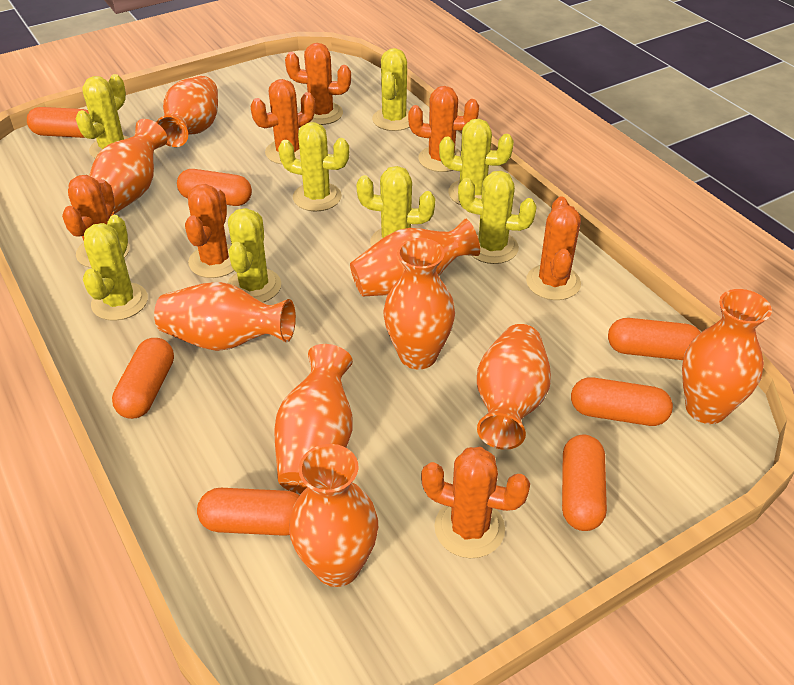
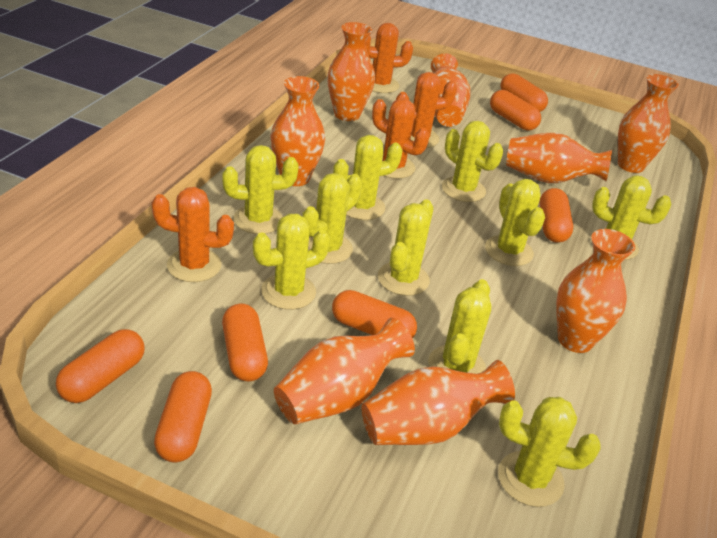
orange cactus: [62,175,130,268] [185,184,235,278] [251,79,315,164] [285,43,351,125] [408,86,479,172] [421,447,530,558] [526,197,581,300] = 7 -> [151,187,234,282] [365,23,413,93] [372,98,429,179] [396,72,457,148] = 4
orange vase: [89,119,168,216] [154,282,296,351] [156,76,218,147] [274,344,353,494] [289,444,378,587] [350,219,480,297] [383,238,455,370] [477,324,551,450] [682,289,772,424] = 9 -> [270,76,325,186] [274,318,415,424] [327,22,375,121] [362,360,515,445] [431,53,470,127] [506,133,612,183] [556,229,635,353] [618,74,679,173] = 8
yellow cactus: [76,74,130,159] [83,215,148,321] [227,208,281,302] [278,122,349,212] [356,166,435,247] [372,48,409,131] [439,119,514,205] [458,171,537,264] = 8 -> [222,145,299,234] [253,214,330,310] [302,173,362,264] [333,135,403,220] [378,199,434,296] [428,279,491,374] [442,121,503,202] [485,179,545,266] [498,397,601,507] [591,176,671,260] = 10

